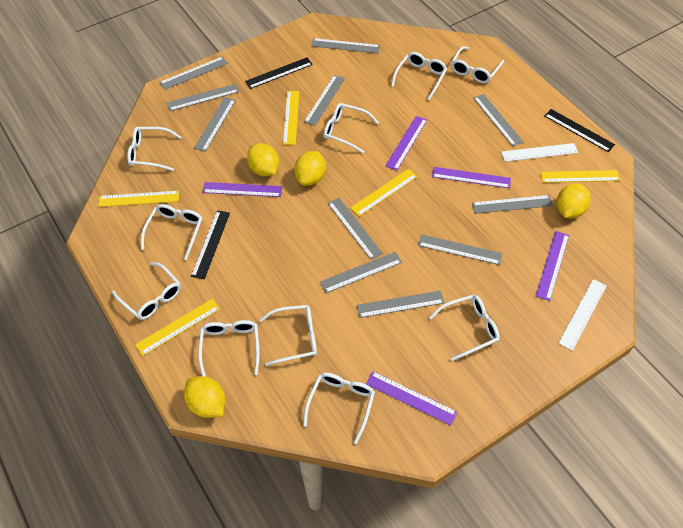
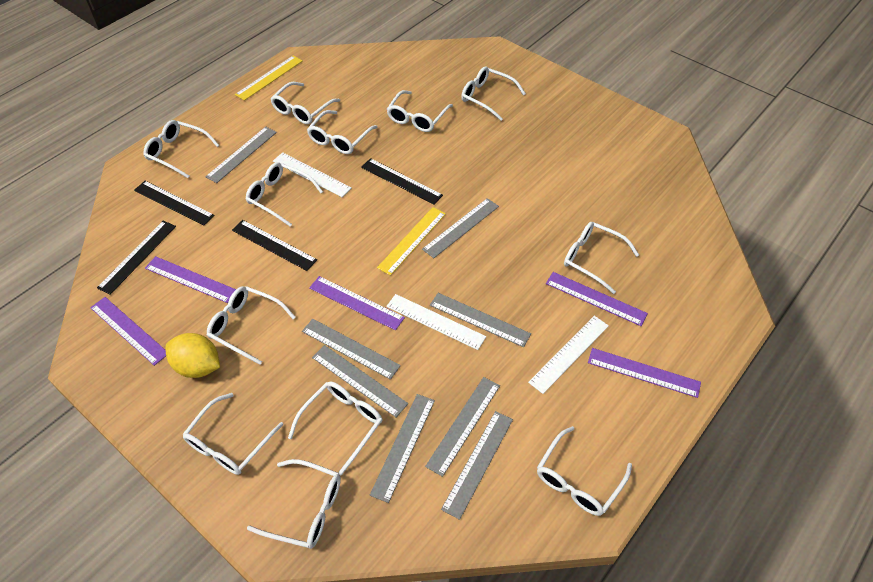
black ruler: [191,210,230,279] [245,57,313,89] [544,109,615,152] = 3 -> [97,221,176,295] [134,181,214,226] [232,220,317,271] [361,158,443,205] = 4
grey ruler: [159,57,228,90] [167,84,239,111] [194,97,236,152] [304,75,345,126] [311,38,380,53] [320,252,402,293] [328,198,383,260] [357,291,444,318] [418,234,502,265] [472,195,553,214] [474,94,523,146] = 11 -> [205,127,277,183] [302,319,401,380] [312,345,408,417] [370,394,435,503] [422,198,499,258] [425,377,500,477] [430,293,531,347] [441,411,513,520] = 8
white glasses: [112,262,181,320] [127,127,181,171] [141,204,202,260] [198,320,260,377] [260,305,317,366] [303,373,375,444] [324,103,379,153] [391,52,447,100] [429,294,500,361] [451,46,504,83] = 10 -> [143,120,219,178] [182,393,283,475] [207,286,296,365] [246,162,323,227] [247,459,341,549] [270,82,340,124] [288,381,382,476] [307,110,377,154] [387,90,453,132] [461,66,526,121] [537,426,632,516] [564,222,639,294] = 12
white ruler: [501,143,578,162] [558,279,606,351] = 2 -> [273,152,352,197] [386,294,486,350] [528,316,609,394] = 3
yellow lemon: [184,376,225,418] [247,143,279,177] [294,151,326,186] [557,183,590,218] = 4 -> [165,333,220,378] = 1
yellow ruler: [98,191,179,207] [135,299,220,356] [283,91,299,145] [350,169,418,216] [540,170,620,183] = 5 -> [235,56,303,101] [377,207,446,276] = 2

